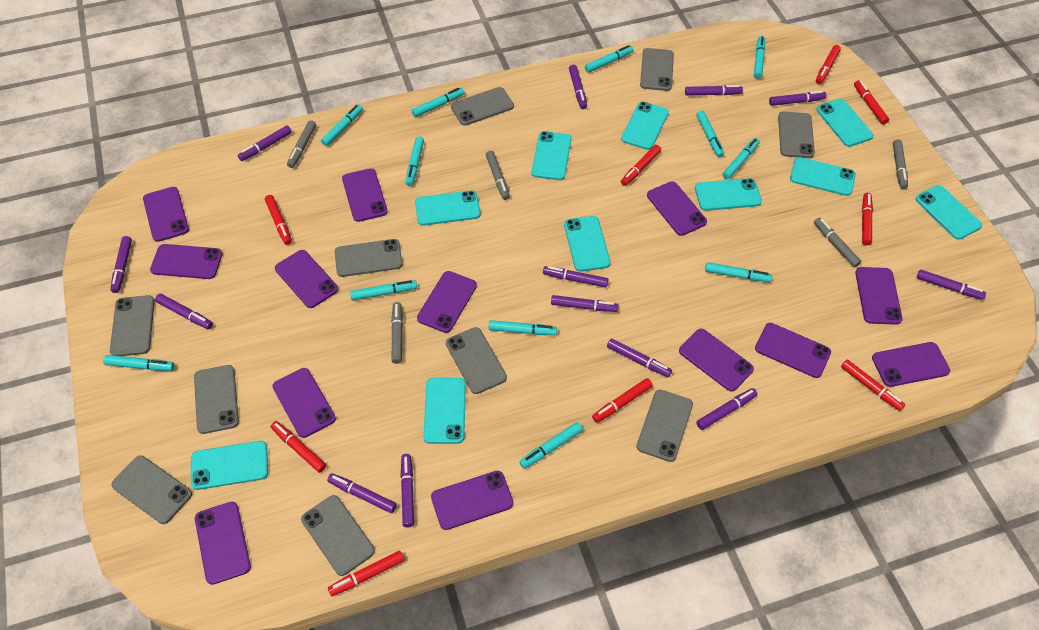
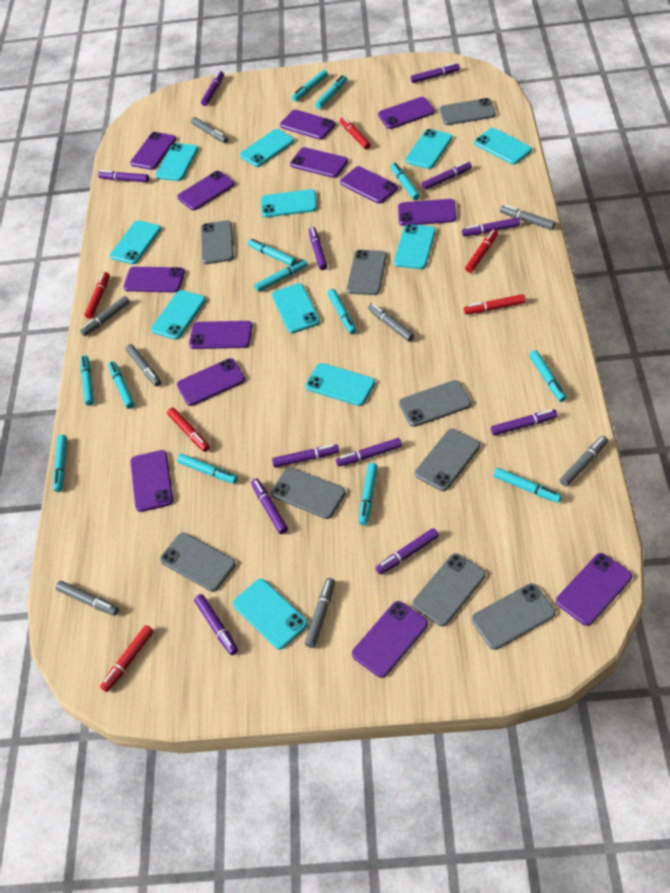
grey marker: [287,120,316,168] [391,302,403,364] [486,151,510,200] [814,218,861,267] [893,139,908,189] = 5 -> [56,581,119,616] [80,296,130,336] [126,344,161,387] [191,117,228,143] [305,578,335,648] [368,303,414,342] [500,205,555,230] [560,436,608,487] = 8
grey phone: [110,295,155,356] [111,455,192,524] [194,365,239,434] [301,495,375,576] [335,239,403,277] [446,327,507,394] [451,87,514,126] [637,390,693,462] [640,48,674,91] [778,111,815,158] = 10 -> [160,532,236,592] [201,220,234,264] [271,467,346,519] [347,250,387,295] [399,380,471,427] [412,553,486,626] [415,429,480,491] [440,98,496,125] [472,583,556,650] = 9
purple marker: [110,236,132,293] [155,294,213,329] [238,125,292,161] [327,473,397,513] [400,454,414,527] [543,266,609,288] [551,295,618,312] [569,65,587,109] [607,339,672,377] [685,85,743,96] [696,388,757,430] [769,91,827,106] [917,270,986,300] = 13 -> [98,170,149,182] [194,594,238,655] [201,71,224,106] [251,478,288,534] [272,444,339,468] [309,227,327,270] [336,438,402,467] [376,528,439,575] [411,63,460,83] [421,161,472,190] [462,217,520,236] [491,409,557,436] = 12
red marker: [265,195,292,245] [271,421,326,473] [328,550,404,596] [592,378,653,423] [621,145,661,186] [816,45,841,84] [841,360,905,411] [854,80,889,124] [862,193,873,245] = 9 -> [85,272,110,319] [100,625,154,692] [167,408,210,452] [340,117,371,150] [464,294,526,315] [465,230,498,273] = 6
turquoise marker: [103,355,174,371] [321,104,363,146] [350,280,417,300] [405,136,424,186] [412,88,464,117] [489,320,557,335] [519,422,583,469] [585,45,634,73] [696,111,724,158] [705,262,772,282] [722,138,760,179] [754,36,765,79] = 12 -> [53,435,67,492] [80,355,94,406] [108,361,135,409] [177,454,238,484] [248,239,296,265] [254,259,308,292] [292,70,328,101] [315,75,347,109] [327,289,356,334] [359,463,378,525] [391,163,420,200] [494,468,562,503] [529,350,567,402] = 13
turquoise phone: [191,441,268,490] [415,191,481,226] [423,378,466,444] [531,131,572,180] [564,216,610,272] [621,101,669,150] [695,178,762,211] [790,157,856,196] [816,99,874,147] [915,185,982,240] = 10 -> [110,220,161,264] [151,290,206,340] [155,143,198,181] [233,579,308,650] [240,129,294,167] [261,189,317,217] [272,283,320,333] [305,363,375,406] [394,224,436,269] [405,129,452,169] [474,128,532,165] = 11

